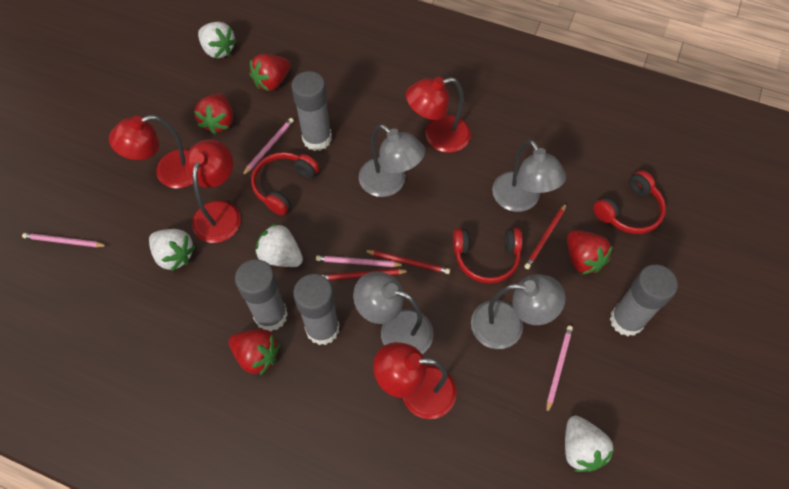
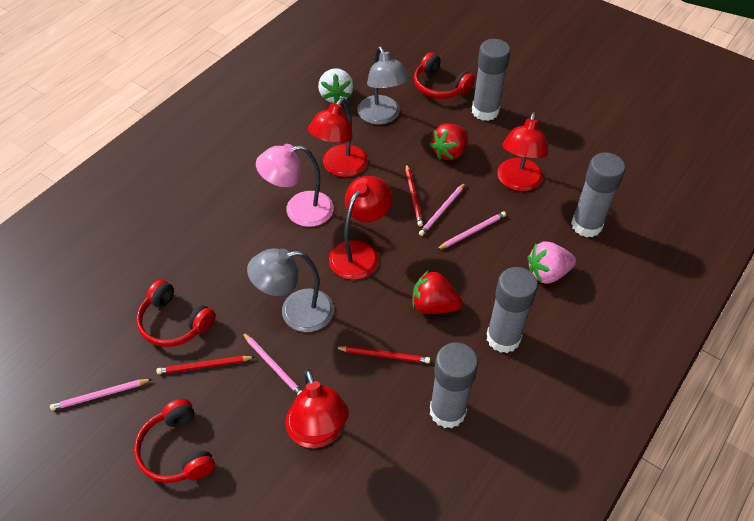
grey lamp: [353,271,434,354] [359,124,425,197] [471,274,566,349] [492,140,566,212] = 4 -> [247,248,334,332] [357,46,409,125] = 2
pink lamp: none = 0 -> [256,144,334,227] = 1
pink strawberry: none = 0 -> [528,241,576,284] = 1
red strawberry: [194,94,233,134] [229,329,280,375] [249,54,290,91] [567,230,613,274] = 4 -> [412,270,463,314] [429,124,468,160] = 2
white strawberry: [149,229,195,271] [198,22,237,58] [255,223,303,267] [565,416,615,472] = 4 -> [318,68,353,103] = 1

